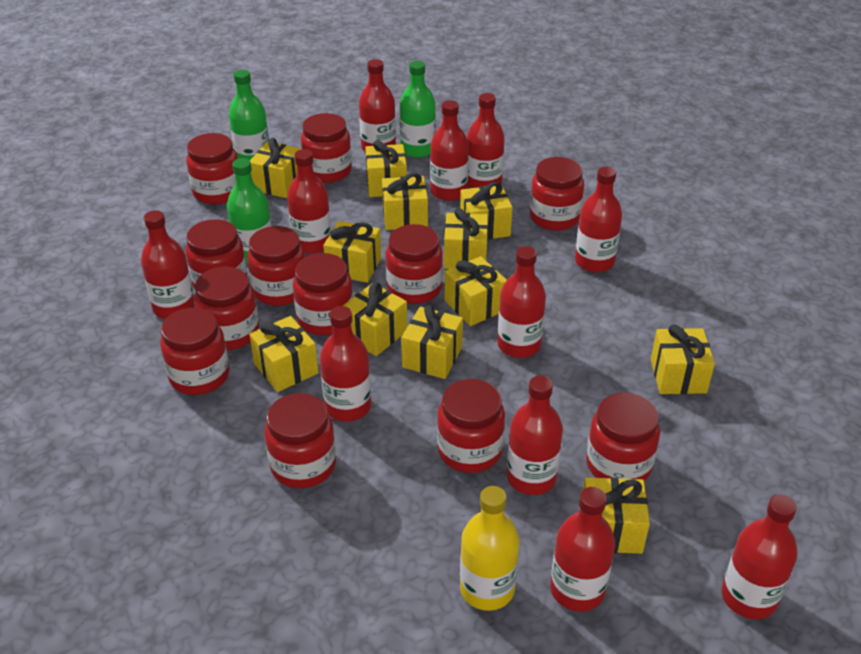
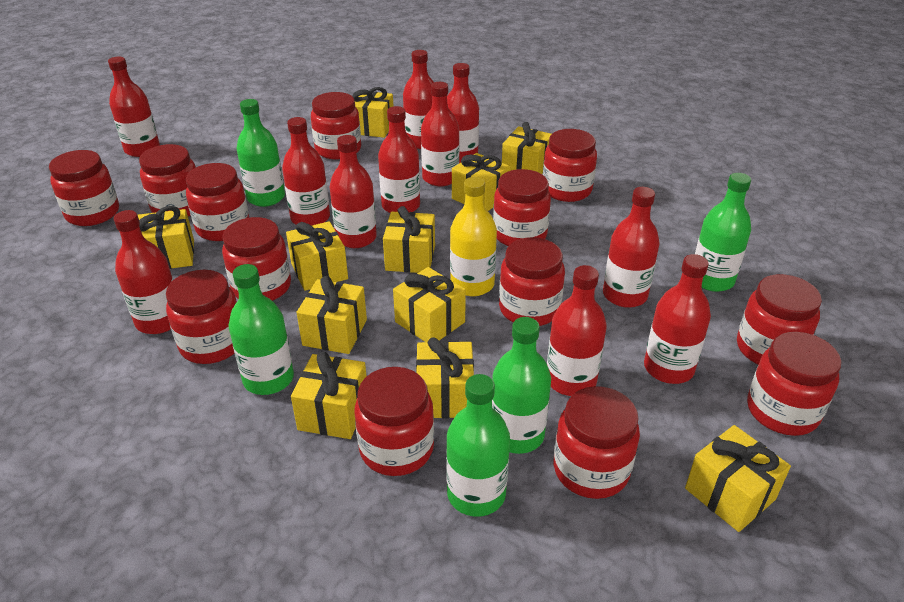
green bottle: [227,158,271,263] [229,70,269,160] [400,61,436,158] = 3 -> [229,264,294,395] [237,99,285,207] [446,374,510,517] [492,317,551,454] [695,173,751,292] = 5
red jar: [160,308,229,395] [186,133,238,205] [186,219,247,291] [194,267,259,350] [247,226,305,306] [265,393,336,489] [293,253,353,335] [301,113,352,183] [386,224,443,304] [437,379,505,473] [530,157,584,231] [586,393,660,481] = 12 -> [49,150,119,226] [139,144,196,216] [166,270,237,364] [186,163,249,241] [222,217,291,301] [311,92,361,160] [355,367,434,476] [493,169,551,246] [499,237,565,326] [543,129,597,202] [554,386,640,499] [737,274,822,365] [747,332,841,436] = 13
yellow gift: [249,316,318,392] [250,138,301,198] [323,221,381,283] [343,283,407,356] [365,140,407,197] [382,173,428,230] [401,305,463,379] [444,208,488,269] [444,256,507,326] [460,182,513,240] [583,477,650,554] [651,325,715,394] = 12 -> [138,206,194,269] [286,221,348,291] [291,351,367,439] [296,276,367,354] [352,87,394,138] [383,206,435,273] [393,267,466,342] [416,337,474,418] [452,153,510,211] [502,122,551,174] [685,425,791,532] = 11

